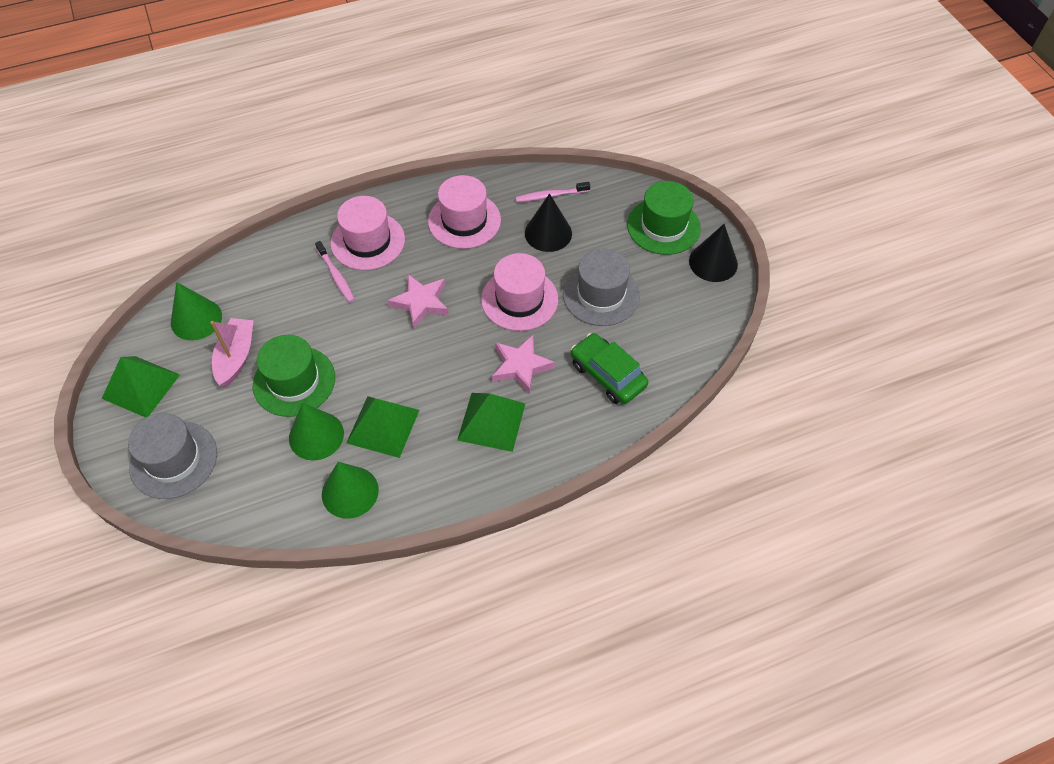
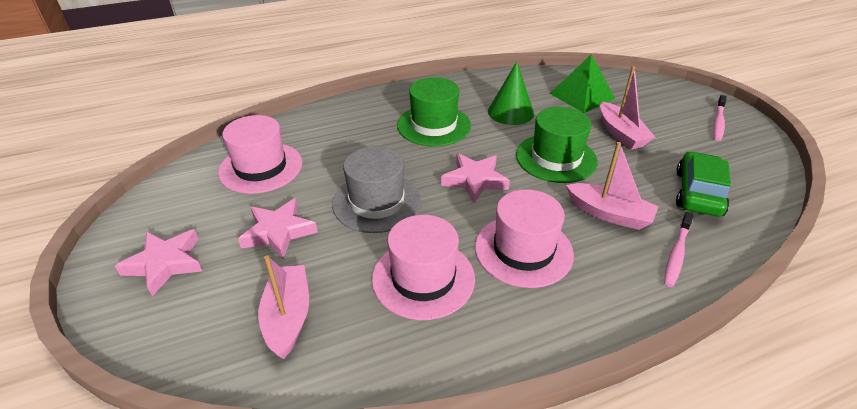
black cone: [525,194,572,252] [689,224,738,282] = 2 -> none = 0
green cone: [171,282,222,340] [289,403,344,460] [322,462,379,519] = 3 -> [488,62,534,125] = 1
green pyramid: [102,356,180,418] [346,396,419,458] [457,393,526,452] = 3 -> [549,54,615,113] = 1
grey hat: [128,413,217,499] [563,249,640,326] = 2 -> [332,146,421,233] = 1
pink boat: [210,318,254,387] = 1 -> [258,255,309,359] [566,142,659,230] [600,66,655,149] = 3
pink star: [388,274,449,329] [492,335,555,394] = 2 -> [115,229,202,296] [238,198,318,259] [441,153,510,203] = 3

